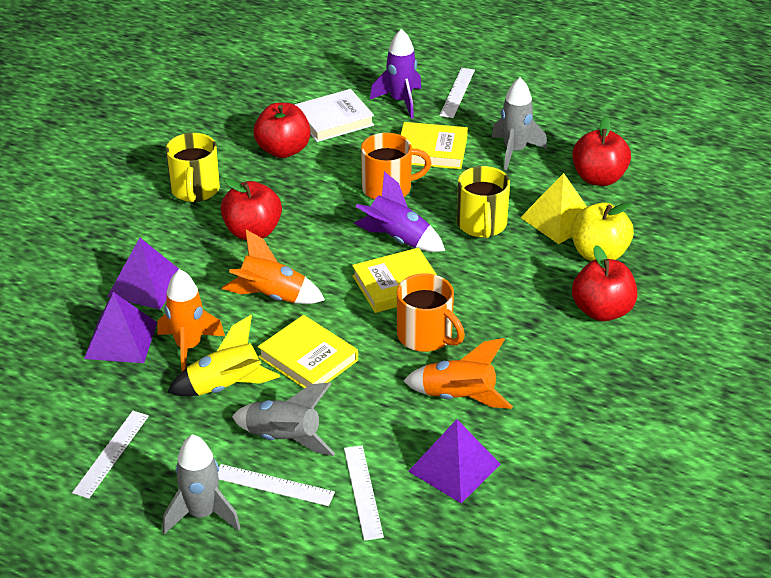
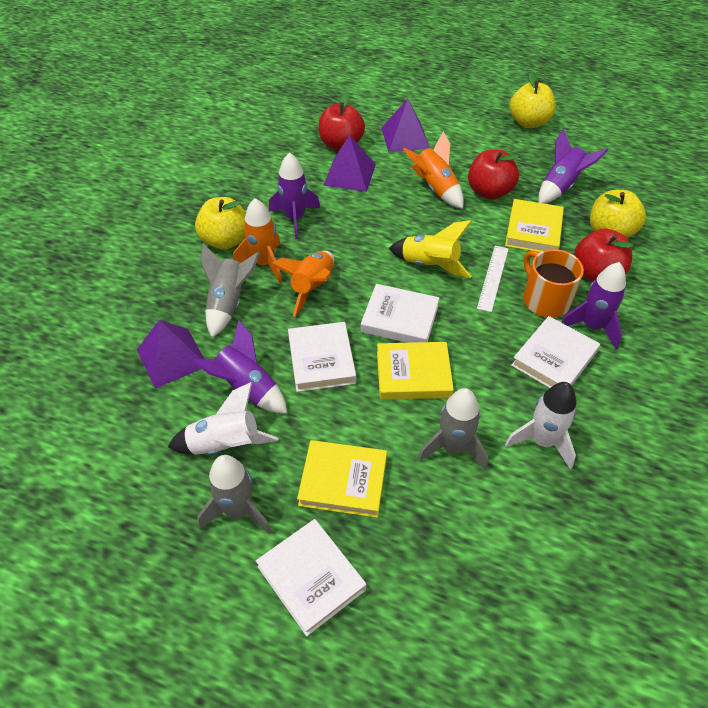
orange mug: [361,133,432,200] [397,274,465,352] = 2 -> [523,249,584,318] = 1
purple rocket: [353,171,445,252] [370,28,421,119] = 2 -> [192,320,287,414] [269,152,320,239] [538,129,608,204] [561,262,626,349] = 4
red apple: [221,179,282,240] [253,103,311,158] [572,117,631,186] [572,245,637,322] = 4 -> [319,93,365,150] [468,149,519,200] [574,229,633,282] = 3
white book: [294,89,374,142] = 1 -> [256,519,366,636] [288,322,356,392] [361,284,439,343] [511,316,600,388] = 4
white rocket: none = 0 -> [168,382,278,455] [505,382,576,470] = 2
white ruler: [72,411,149,499] [218,464,335,506] [344,445,384,541] [439,68,475,118] = 4 -> [477,246,509,312] = 1
yellow apple: [571,202,634,261] = 1 -> [195,197,246,250] [509,72,556,128] [590,190,646,238] = 3
yellow mug: [166,133,220,202] [457,166,510,238] = 2 -> none = 0
yellow pyramid: [520,173,587,244] = 1 -> none = 0

